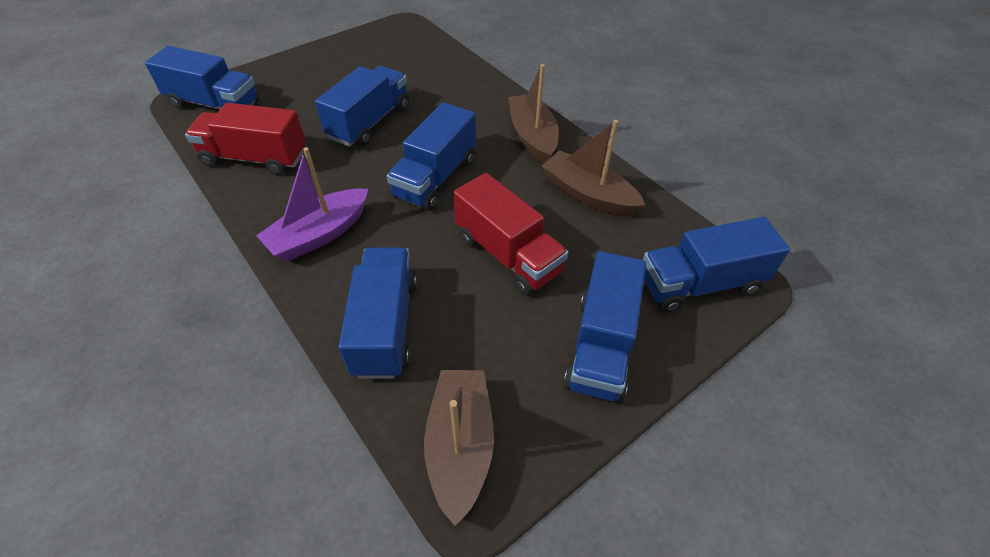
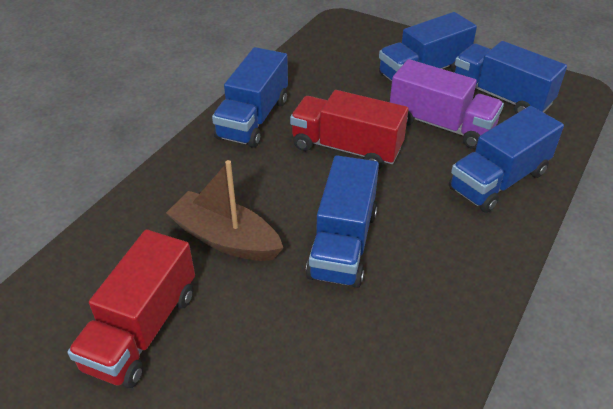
blue truck: [145,46,259,110] [315,66,409,147] [338,247,417,379] [387,102,476,211] [564,251,646,402] [643,217,790,312] = 6 -> [212,47,288,148] [306,155,379,288] [379,12,477,81] [449,106,564,213] [455,41,567,114] = 5
brown boat: [424,370,494,526] [508,64,559,164] [542,120,645,216] = 3 -> [166,160,283,261] = 1
purple boat: [256,147,368,261] = 1 -> none = 0
purple truck: none = 0 -> [390,59,504,149] = 1

